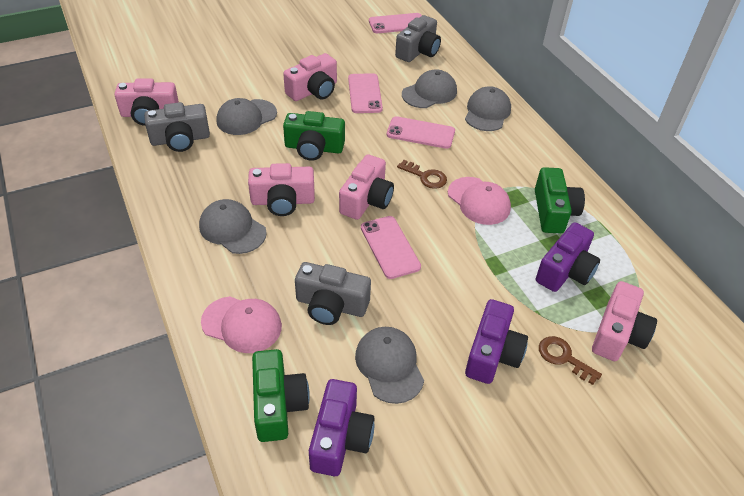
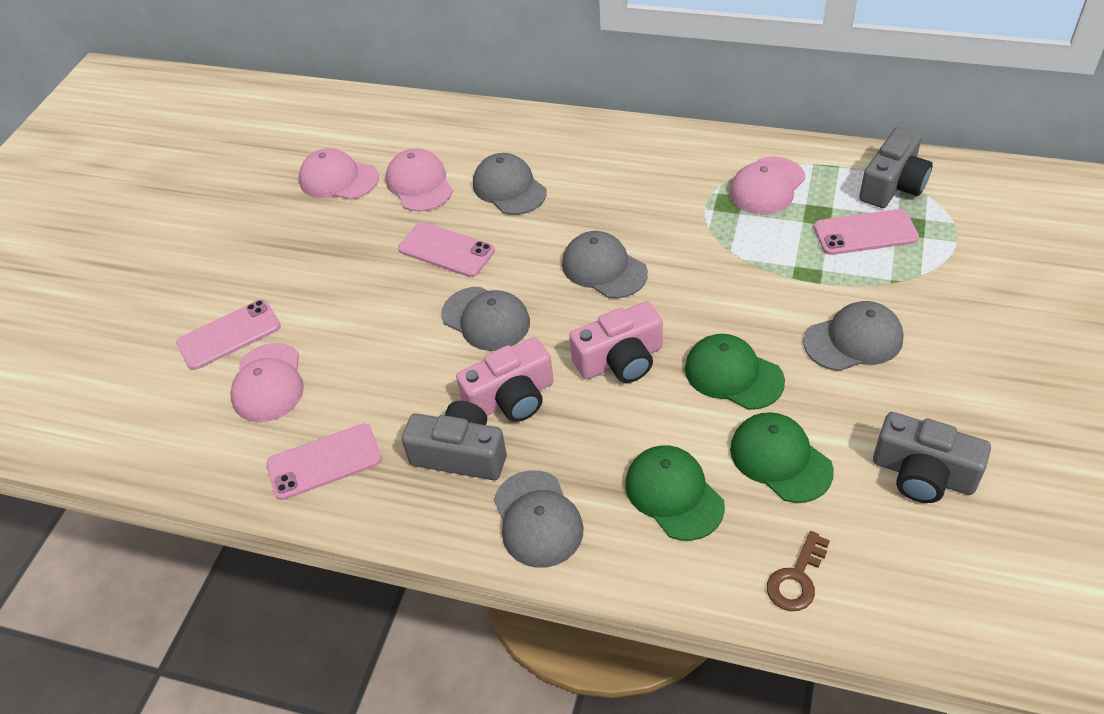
brown key: [397,160,447,189] [539,336,602,385] = 2 -> [767,531,830,611] = 1
green camera: [252,349,310,442] [283,111,345,161] [535,167,585,233] = 3 -> none = 0
green cap: none = 0 -> [625,445,725,541] [685,334,785,410] [730,412,834,503] = 3
pink camera: [114,78,179,126] [248,163,315,216] [283,53,337,101] [339,154,394,220] [592,281,657,361] = 5 -> [456,337,554,422] [569,301,663,383] = 2
pink cap: [201,296,282,353] [448,177,511,225] = 2 -> [230,343,304,422] [299,148,379,200] [386,148,453,212] [729,156,806,215] = 4
purple camera: [309,379,375,476] [465,299,528,384] [536,222,600,292] = 3 -> none = 0

